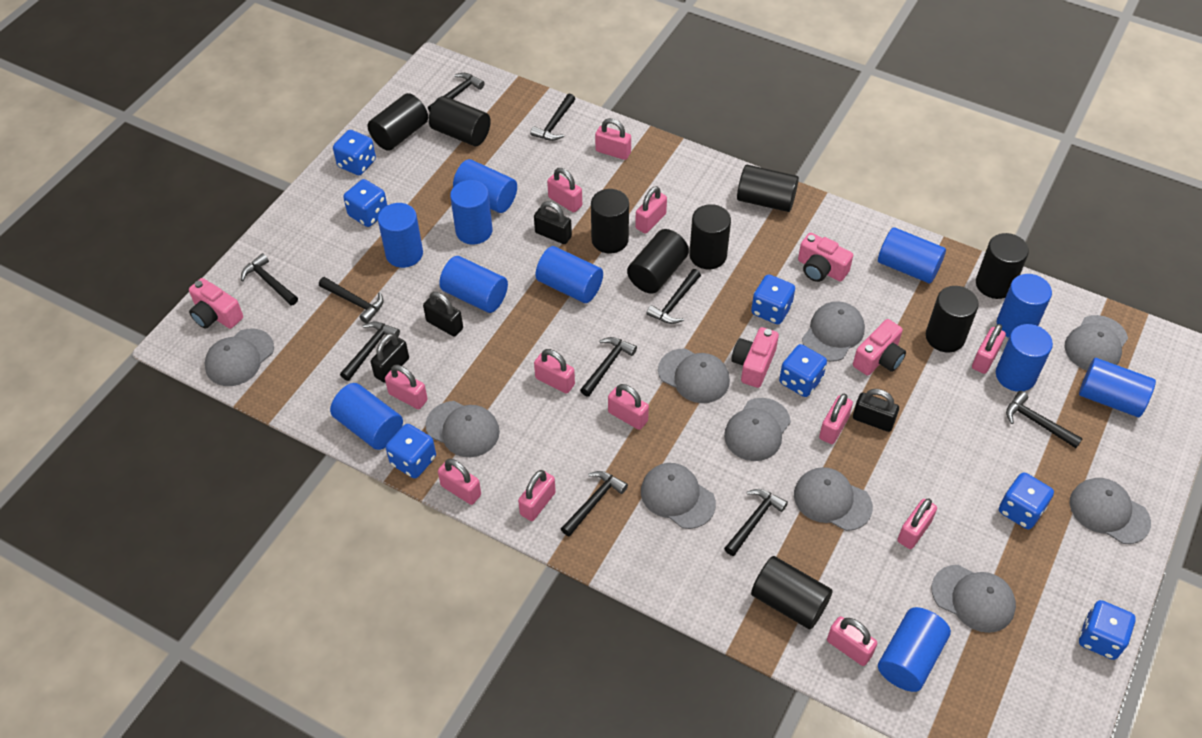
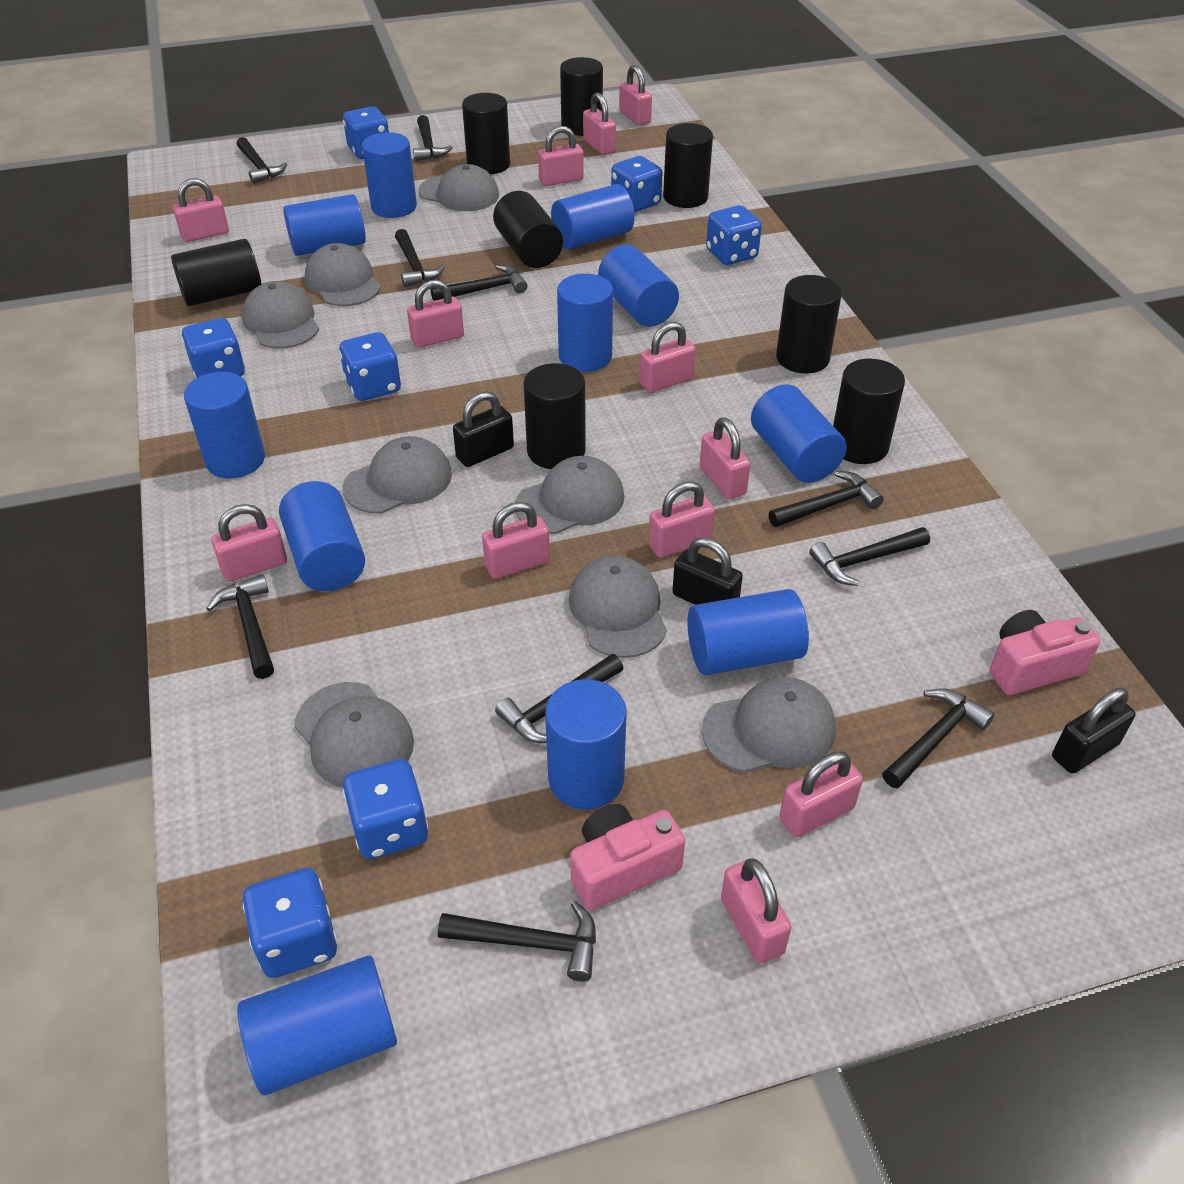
black cylinder: [367,93,428,151] [429,96,491,146] [591,189,629,253] [627,229,689,293] [689,204,731,269] [737,165,799,212] [751,556,833,630] [926,286,979,352] [976,233,1029,299] = 9 -> [171,239,261,306] [462,93,510,175] [493,191,563,268] [523,363,586,469] [560,57,603,136] [663,123,713,208] [776,275,842,373] [833,359,905,464] = 8
black padlock: [371,333,409,383] [423,292,463,337] [534,201,572,244] [853,389,899,432] = 4 -> [453,391,514,467] [672,537,743,605] [1052,688,1136,774] = 3
grey cap: [205,329,274,386] [425,401,500,457] [641,463,716,529] [658,348,730,403] [724,398,791,461] [794,467,873,531] [802,301,865,362] [931,565,1016,633] [1065,315,1128,370] [1069,478,1151,544] = 10 -> [242,281,319,349] [294,682,414,788] [305,243,381,306] [343,436,452,514] [419,164,499,211] [515,456,624,534] [569,556,667,658] [702,677,836,773] = 8
pink camera: [189,278,243,329] [731,327,779,388] [798,233,853,282] [853,319,906,376] = 4 -> [570,804,685,911] [990,610,1100,695] = 2

